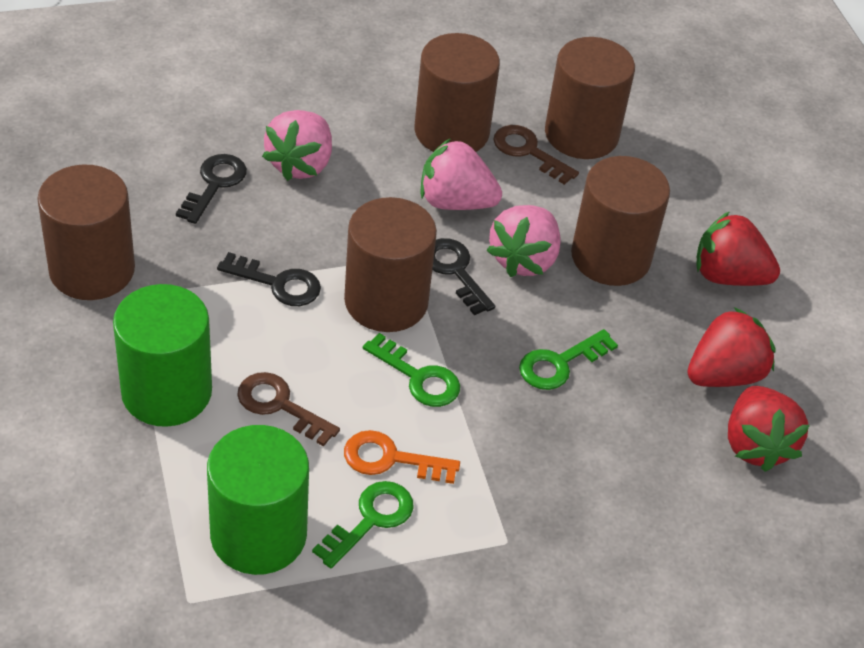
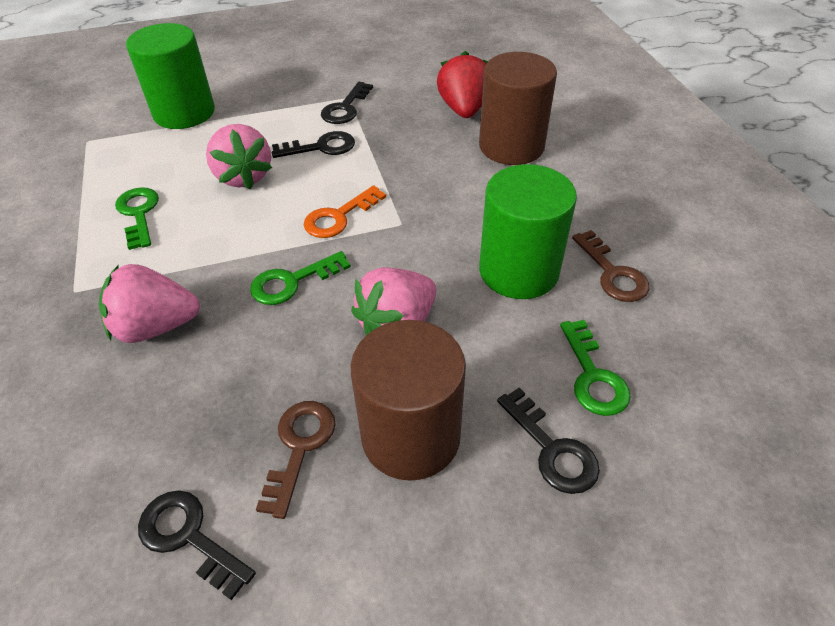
black key: [176,154,247,224] [217,252,321,306] [432,238,495,315] = 3 -> [138,491,256,600] [272,131,355,158] [321,82,373,124] [497,387,600,494] = 4
brown cylinder: [37,165,135,300] [344,197,437,332] [414,33,500,152] [545,37,635,159] [571,156,670,286] = 5 -> [350,320,466,481] [479,52,557,165] = 2
red strawberry: [687,307,776,387] [696,211,780,286] [728,386,810,472] = 3 -> [437,51,488,118] = 1

